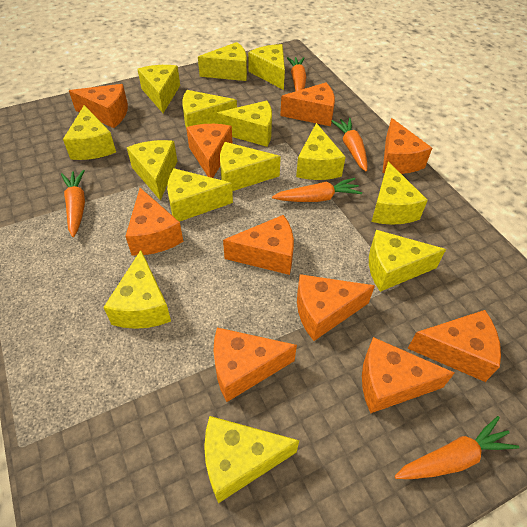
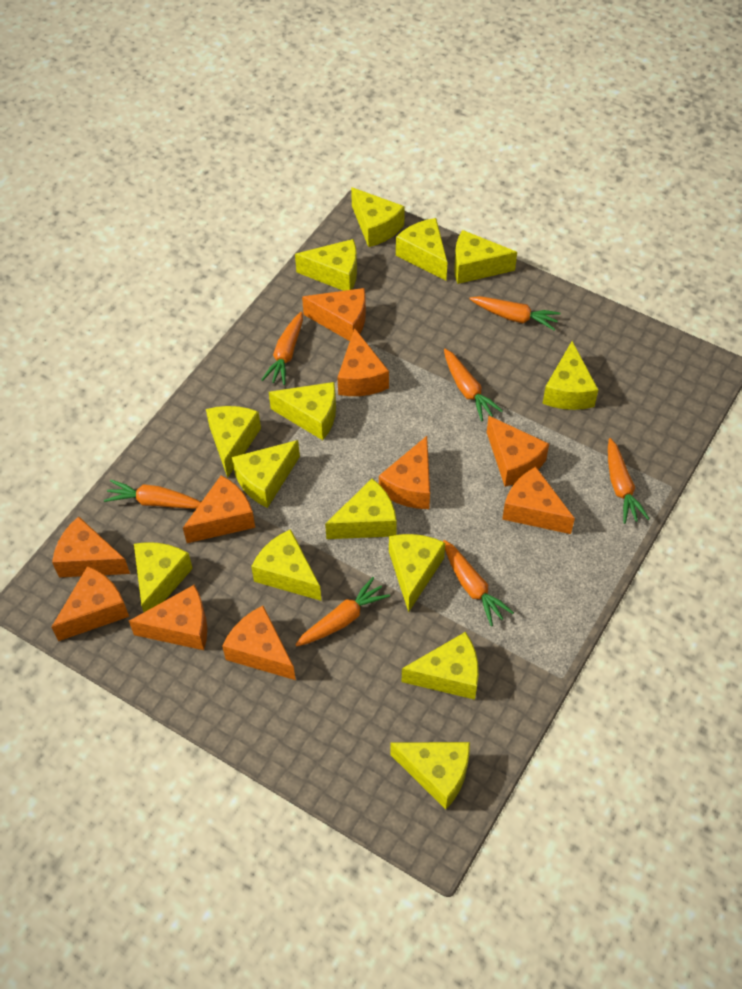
orange carrot: [61,170,85,237] [272,178,362,202] [287,57,306,91] [331,118,367,172] [395,416,520,479] = 5 -> [104,480,201,509] [261,312,303,385] [295,577,390,646] [443,540,514,626] [444,349,503,421] [469,296,561,330] [608,438,649,524] = 7

